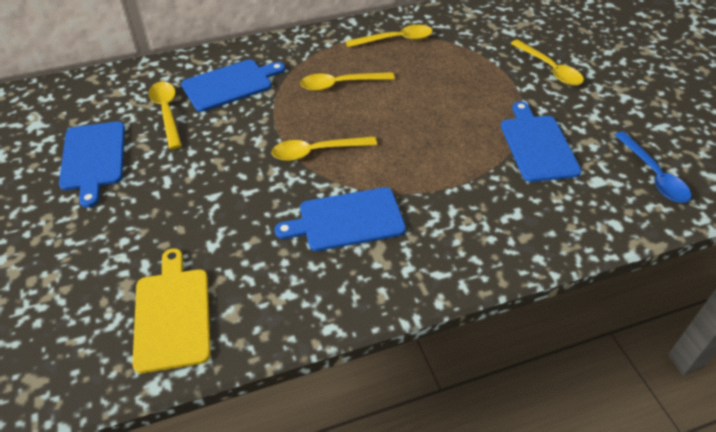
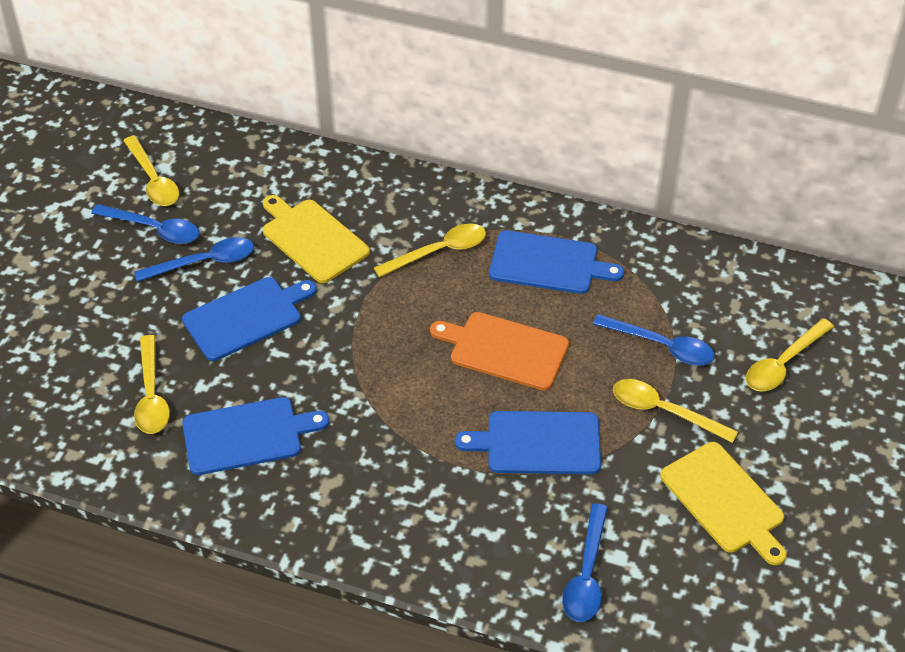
blue spoon: [615,131,691,203] = 1 -> [91,204,199,244] [134,237,254,282] [562,503,608,622] [593,314,715,366] = 4
orange cutting board: none = 0 -> [430,312,569,390] = 1
yellow cutting board: [132,248,211,373] = 1 -> [263,195,370,283] [660,442,787,565] = 2

